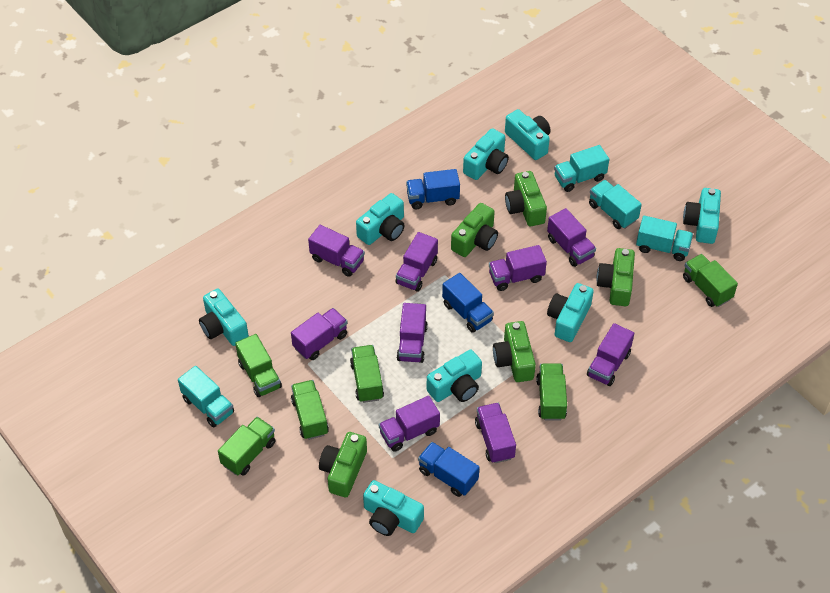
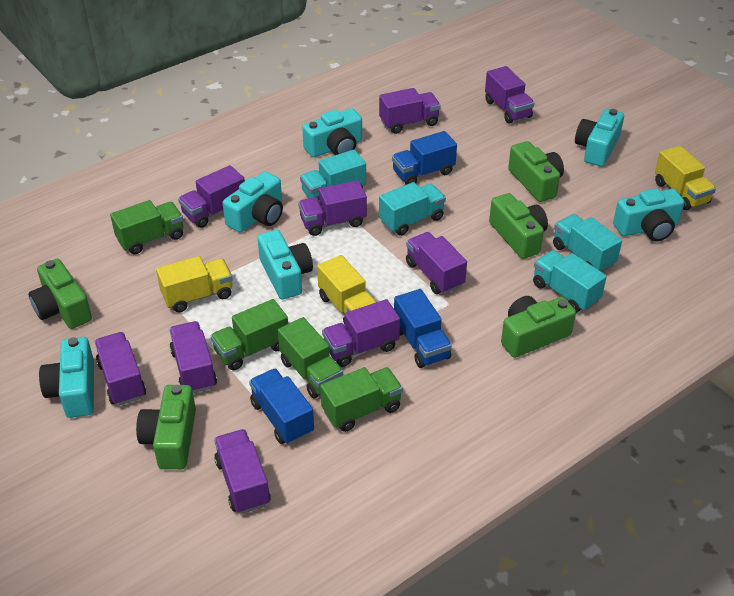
green truck: [218,417,275,476] [235,334,282,397] [291,380,329,440] [350,345,384,403] [536,363,567,420] [683,254,738,307] = 6 -> [110,200,183,254] [211,299,288,370] [278,317,343,398] [320,367,403,432] = 4
turquoise camera: [199,288,249,346] [356,193,405,245] [363,480,424,536] [427,350,482,402] [463,128,509,180] [505,109,551,160] [547,283,594,342] [683,188,721,244] = 8 -> [39,337,94,418] [223,171,283,233] [257,230,313,299] [302,109,362,157] [575,109,624,167] [613,188,684,242] = 6
yellow truck: none = 0 -> [156,256,233,312] [317,255,376,325] [655,145,716,210] = 3

